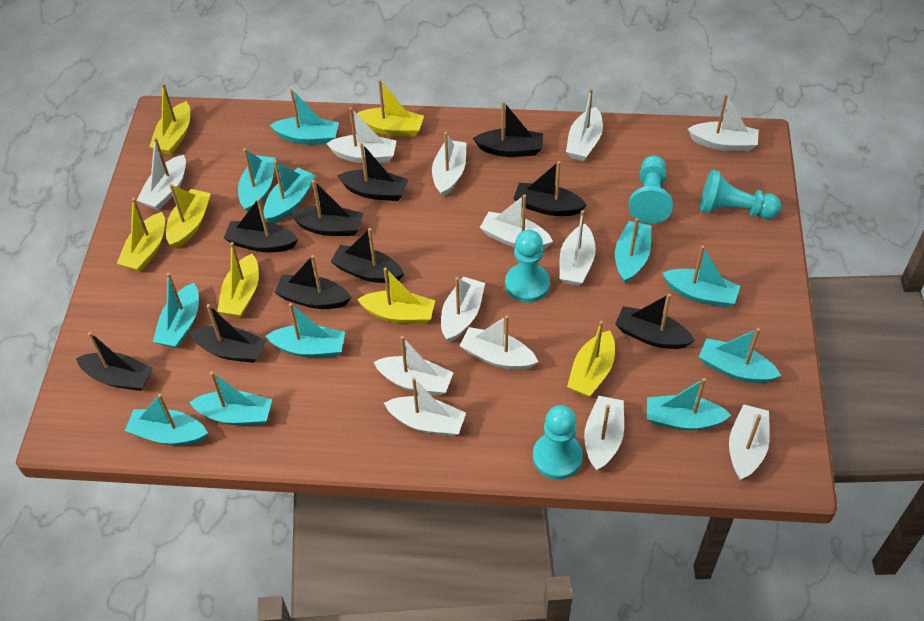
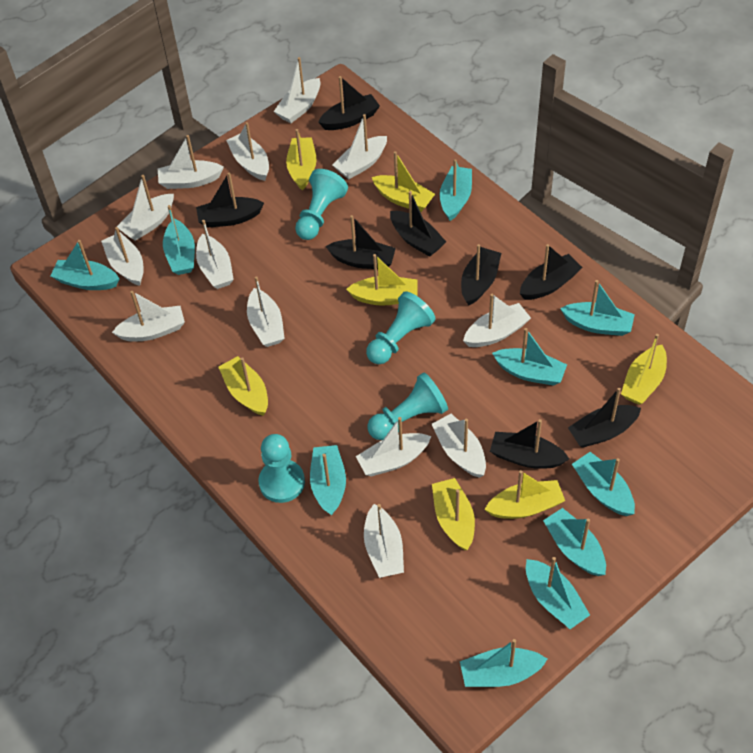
black boat: [76,332,153,391] [189,304,266,363] [224,198,298,252] [275,255,351,309] [290,180,363,236] [330,228,404,283] [337,143,409,201] [473,101,543,157] [513,161,587,216] [615,294,695,349] = 10 -> [196,172,264,228] [318,76,380,130] [326,215,396,269] [390,191,446,257] [461,244,501,306] [490,419,569,469] [520,244,582,300] [568,388,641,448] = 8
turquoise boat: [125,394,208,446] [153,272,199,348] [189,371,272,425] [238,148,276,212] [263,160,316,223] [266,303,345,357] [270,89,339,145] [615,218,651,284] [647,378,731,430] [662,245,740,308] [699,328,781,383] = 11 -> [50,240,119,290] [163,205,195,275] [310,445,346,516] [440,159,472,221] [460,639,547,687] [492,328,567,386] [526,557,590,629] [543,508,606,576] [560,280,635,336] [572,452,635,516] = 10

